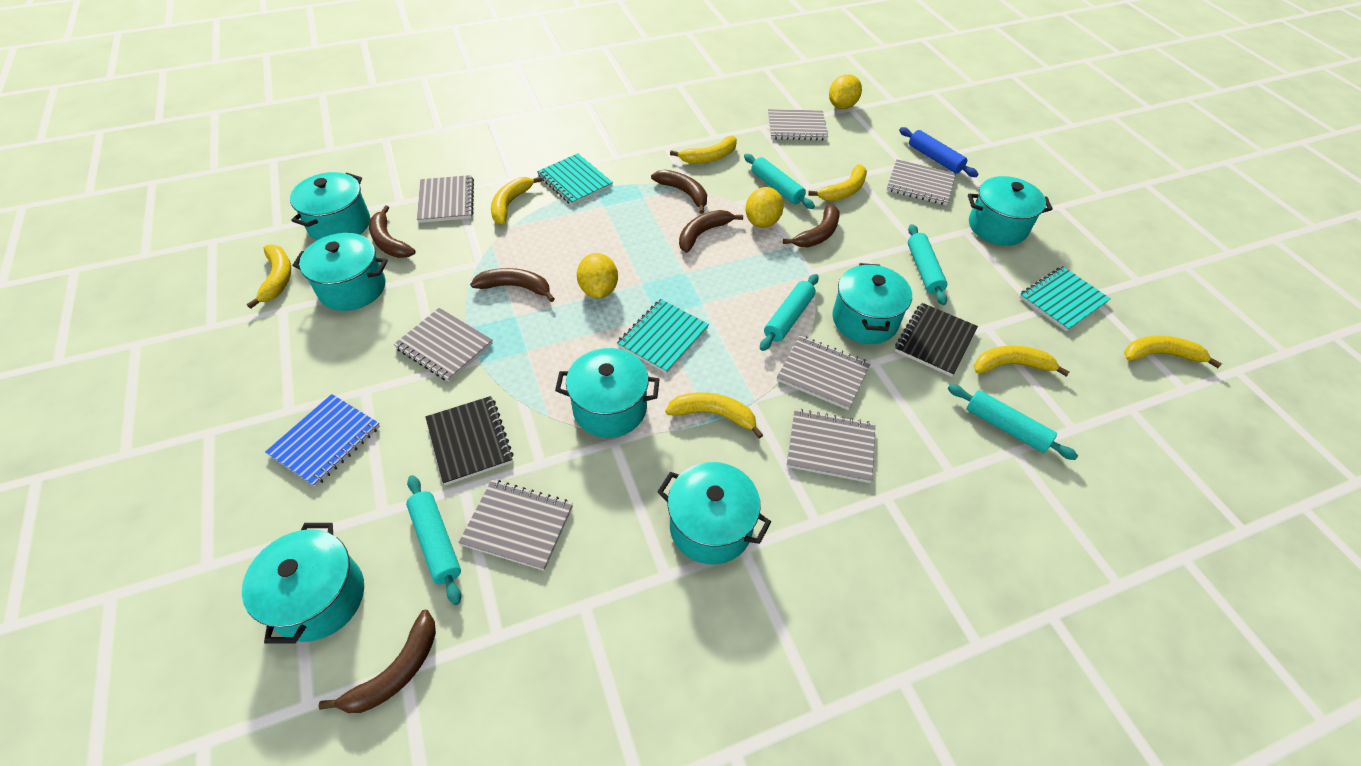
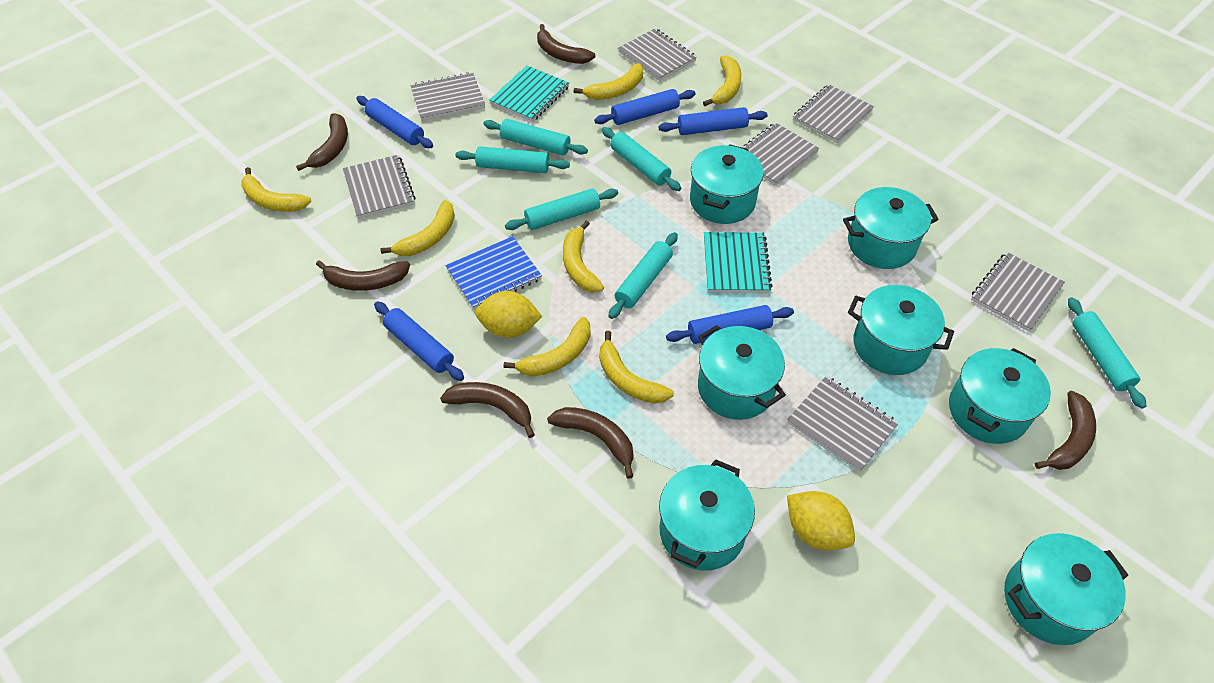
black notebook: [425,396,513,485] [895,303,978,377] = 2 -> none = 0
blue rolling pin: [899,127,978,177] = 1 -> [357,96,433,148] [374,301,464,381] [594,89,696,125] [658,107,768,135] [666,305,794,344] = 5
turquoise notebook: [537,153,613,205] [617,299,709,374] [1019,266,1111,332] = 3 -> [489,65,569,122] [704,232,772,293] = 2
turquoise rolling pin: [406,475,461,605] [744,154,815,209] [760,274,819,351] [908,224,947,305] [948,384,1078,460] = 5 -> [455,146,570,173] [483,119,588,155] [505,188,618,230] [602,127,681,191] [608,232,678,319] [1068,297,1146,409] = 6
yellow lemon: [577,253,618,298] [745,187,784,228] [829,74,862,109] = 3 -> [475,291,542,338] [787,491,855,550] = 2

